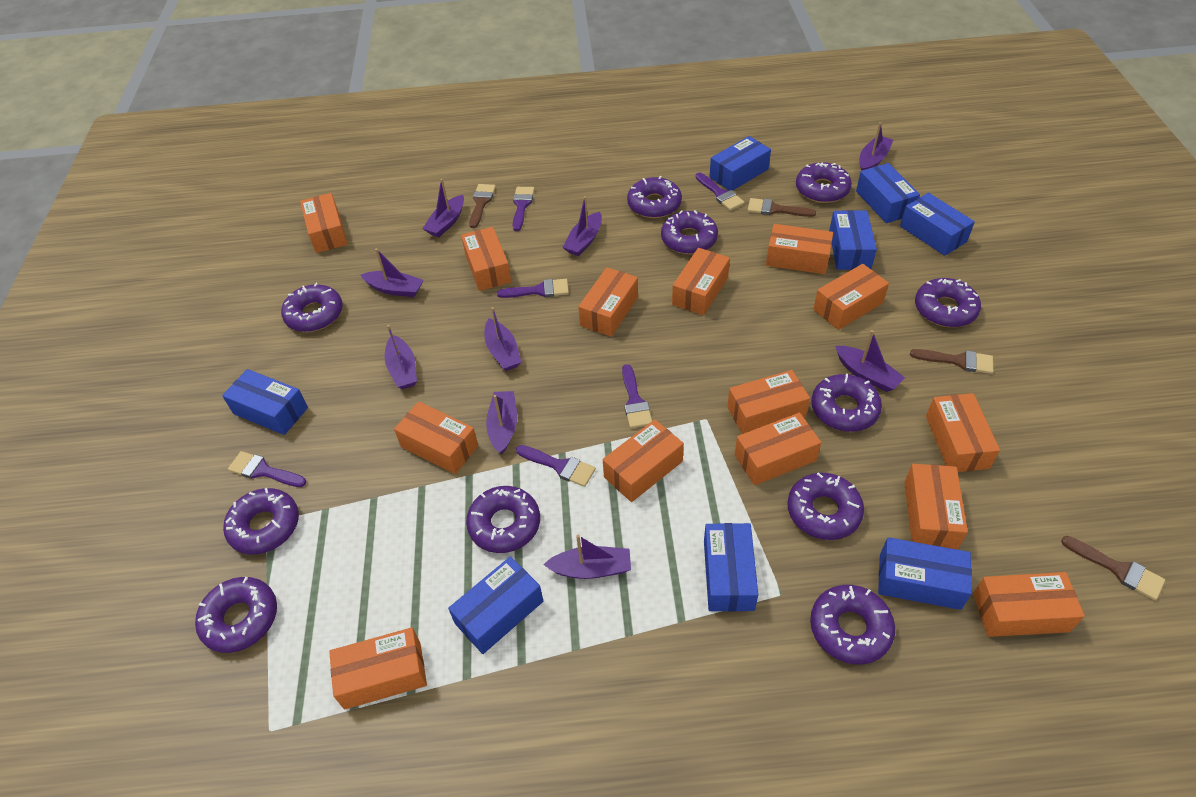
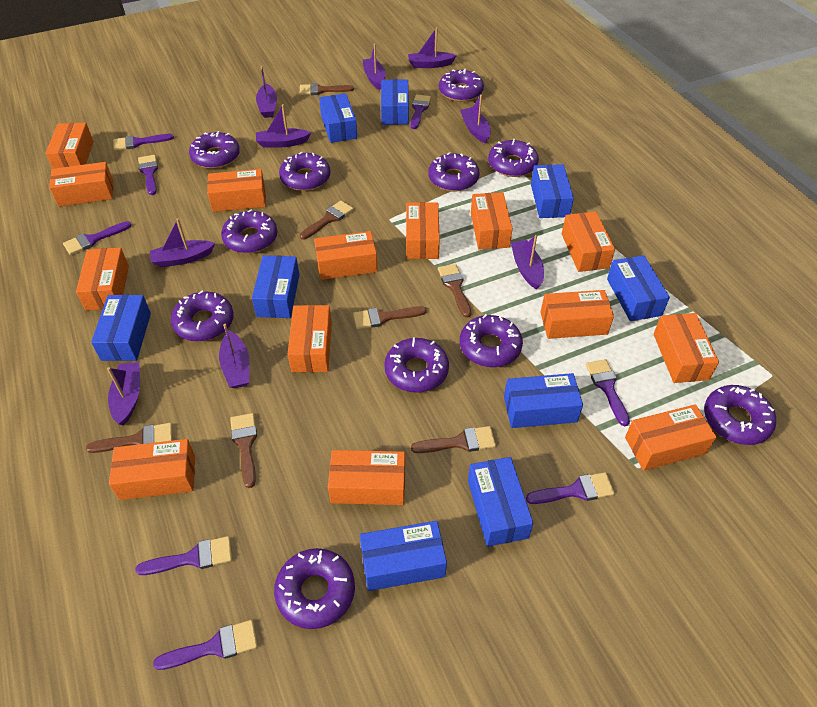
blue box: [222,369,308,435] [448,556,543,654] [704,523,759,611] [710,136,771,191] [829,210,877,270] [856,163,920,223] [878,537,972,610] [900,193,975,256] = 8 -> [91,295,151,361] [252,255,299,318] [319,93,357,143] [360,521,447,591] [381,79,409,125] [468,457,533,547] [504,373,583,428] [531,164,574,218] [607,255,670,321] = 9
brown brush: [469,184,496,228] [747,198,816,217] [910,349,993,374] [1061,536,1165,600] = 4 -> [86,423,172,453] [230,413,257,488] [299,201,354,240] [300,83,354,95] [353,306,427,329] [411,426,496,453] [438,264,471,318] = 7
purple brush: [228,451,306,487] [497,279,569,298] [513,187,534,231] [516,445,596,487] [622,364,652,428] [695,172,744,211] = 6 -> [63,221,131,255] [113,134,174,151] [135,536,232,575] [138,155,158,195] [153,620,258,670] [410,95,431,129] [526,472,615,504] [586,359,630,426] = 8

